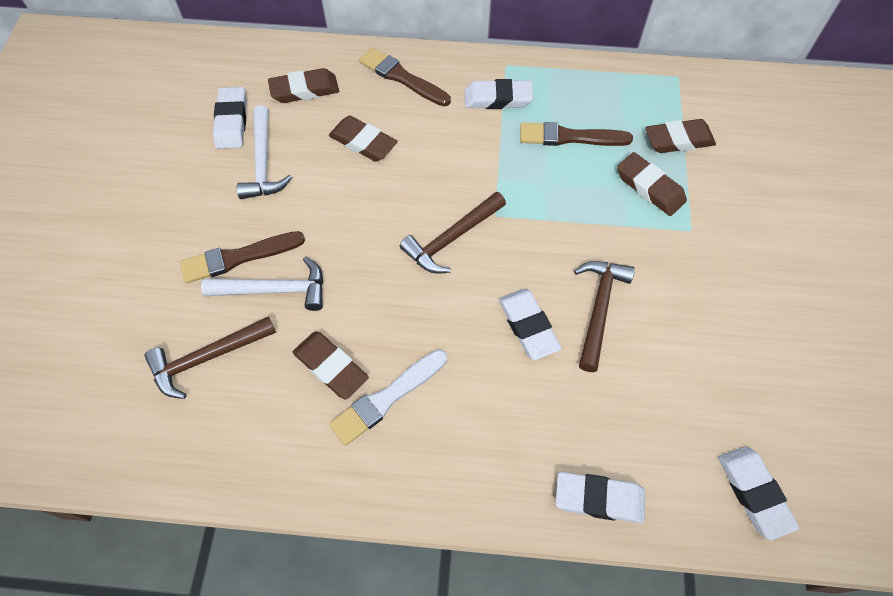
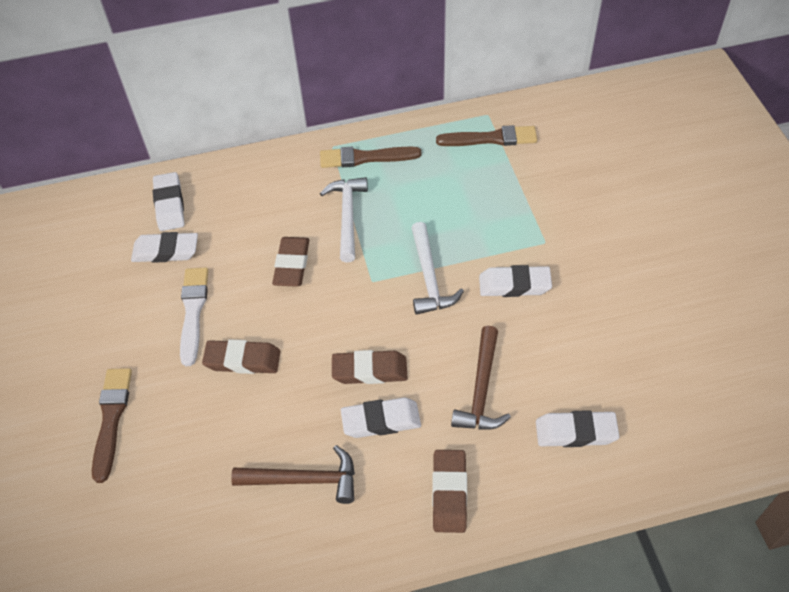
brown eraser: [268,68,339,103] [293,331,369,399] [329,116,397,162] [617,152,687,216] [645,119,716,153] = 5 -> [202,339,281,374] [272,237,309,287] [332,350,408,384] [432,450,467,533] = 4
brown hammer: [145,316,276,399] [400,192,506,274] [574,261,635,372] = 3 -> [231,445,355,504] [451,326,511,430] = 2

